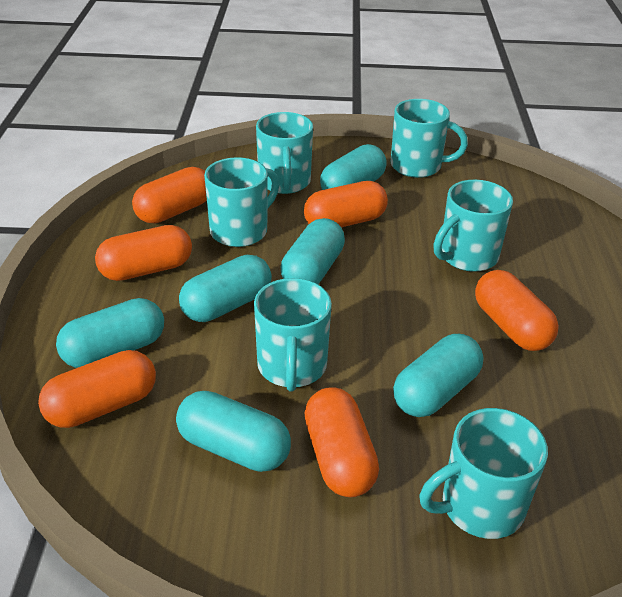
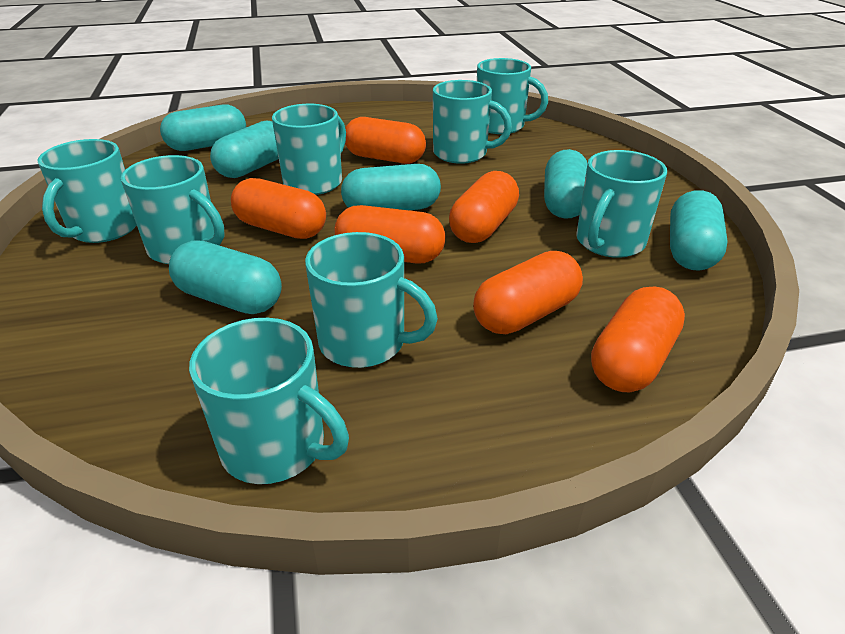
turquoise mug: [204,157,279,247] [254,278,332,392] [256,112,313,194] [391,99,468,178] [419,408,548,539] [433,180,513,272] = 6 -> [37,139,137,243] [121,155,225,264] [189,318,349,484] [272,104,346,195] [305,232,438,368] [433,80,512,164] [477,58,548,134] [576,150,667,258] = 8

